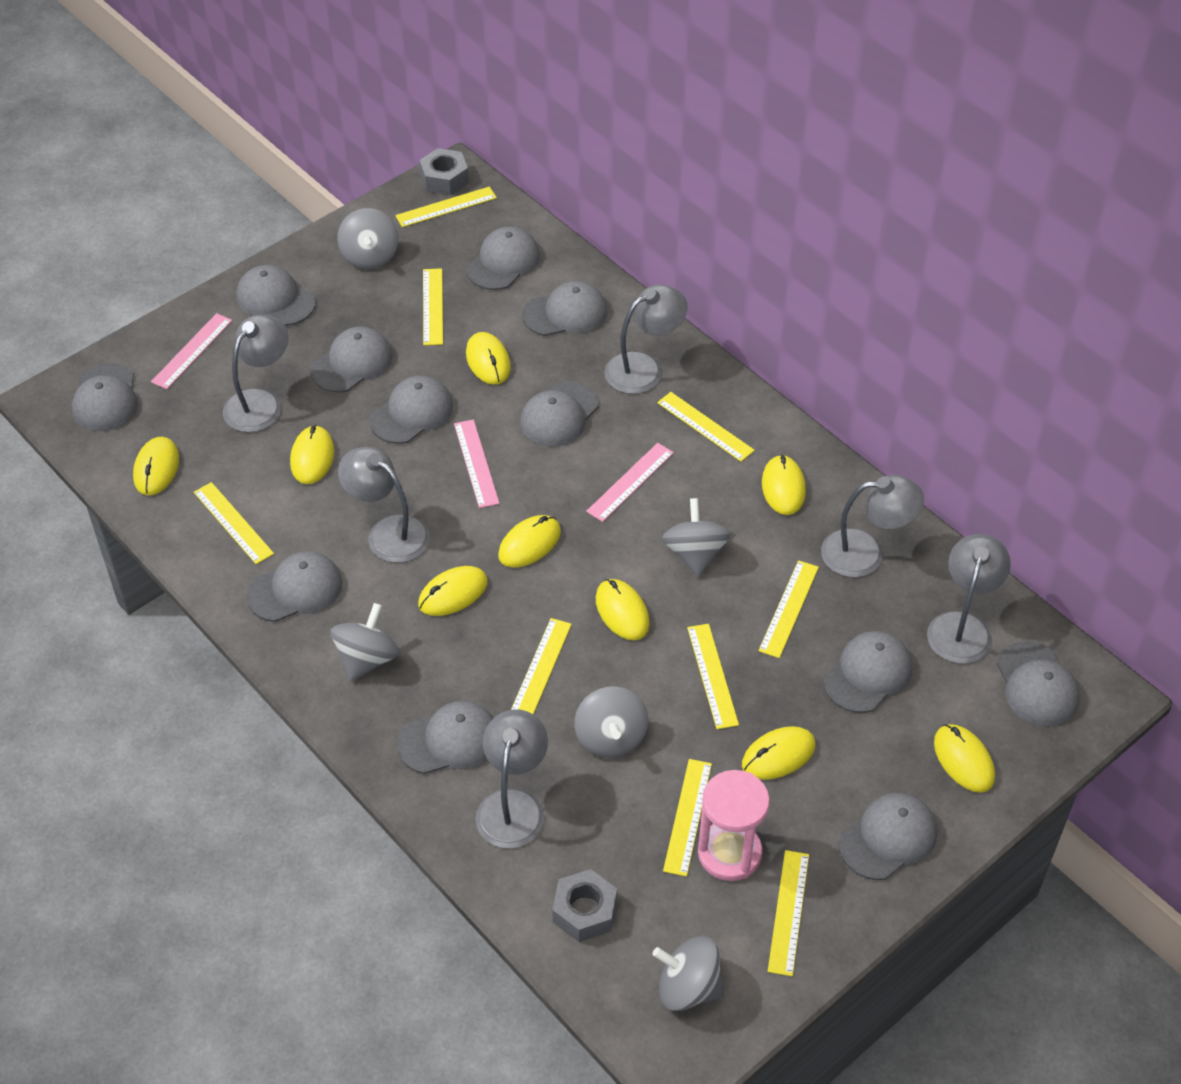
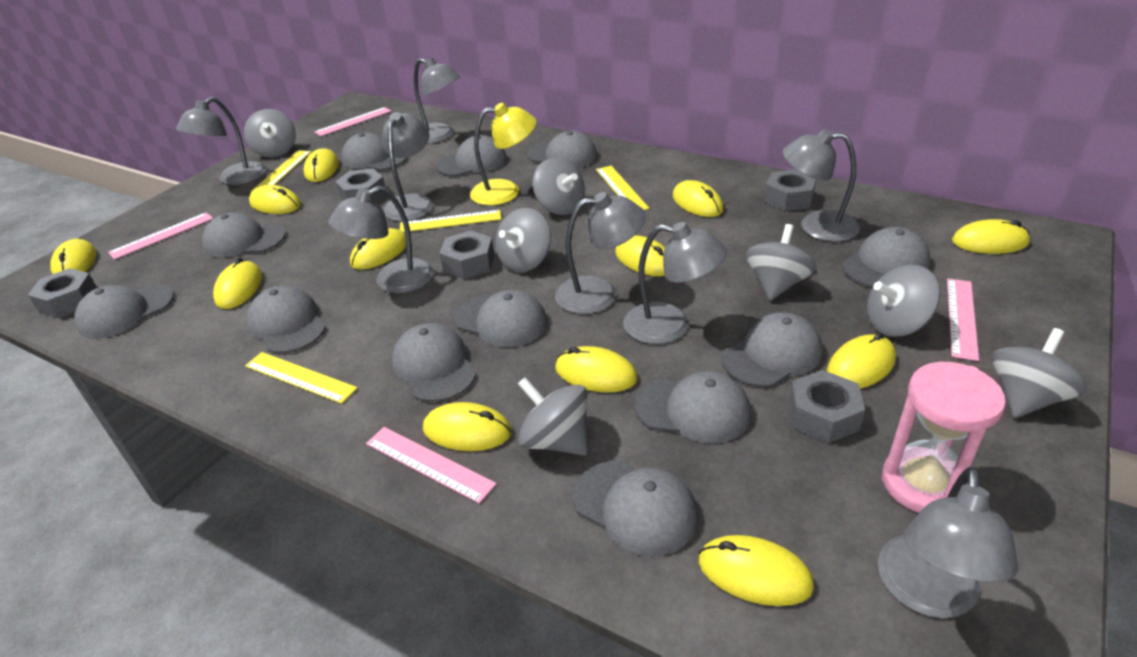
grey lamp: [223,315,288,432] [338,447,430,563] [476,709,548,849] [604,285,688,394] [821,475,924,578] [927,534,1011,664] = 6 -> [176,97,267,185] [328,186,434,293] [382,112,434,221] [414,58,460,144] [555,192,646,314] [623,222,727,344] [783,129,860,242] [878,467,1019,618] = 8
grey nut: [419,148,469,195] [552,869,617,942] = 2 -> [28,268,97,318] [335,168,385,203] [439,231,495,279] [764,169,816,211] [789,370,865,443] = 5
grey spinning top: [330,603,399,682] [337,208,398,269] [574,687,648,758] [653,936,725,1011] [662,498,731,577] = 5 -> [244,109,296,157] [495,208,551,272] [517,377,588,455] [533,158,585,215] [745,224,817,300] [867,265,940,337] [991,328,1087,418] = 7
pink ruler: [151,313,232,389] [454,419,500,508] [586,443,674,522] = 3 -> [108,212,213,260] [314,107,392,136] [366,427,497,504] [947,279,979,361] = 4
yellow lamp: none = 0 -> [470,103,537,206] = 1
yellow mouse: [133,437,179,495] [290,425,334,484] [418,566,488,616] [466,332,511,385] [498,515,561,568] [596,579,650,640] [742,726,815,780] [762,455,806,515] [934,724,995,793] = 9 -> [50,239,96,274] [213,258,262,309] [249,185,301,214] [304,148,339,182] [350,228,406,270] [423,402,512,451] [555,346,638,392] [615,235,665,276] [673,180,723,217] [699,535,814,606] [827,333,896,388] [952,219,1030,254] = 12
yellow ruler: [194,482,274,564] [395,186,497,227] [423,268,443,345] [511,618,572,714] [657,392,755,462] [663,759,712,876] [687,624,739,729] [758,560,819,658] [768,850,809,976] = 9 -> [245,352,358,404] [251,150,311,192] [400,210,501,232] [596,166,649,210] = 4

